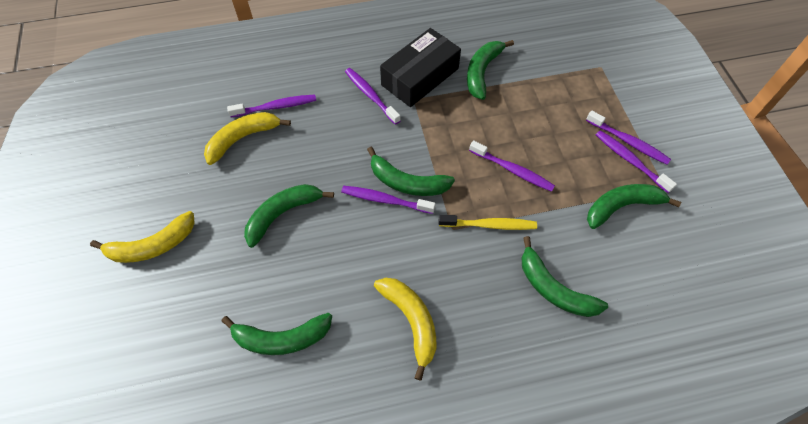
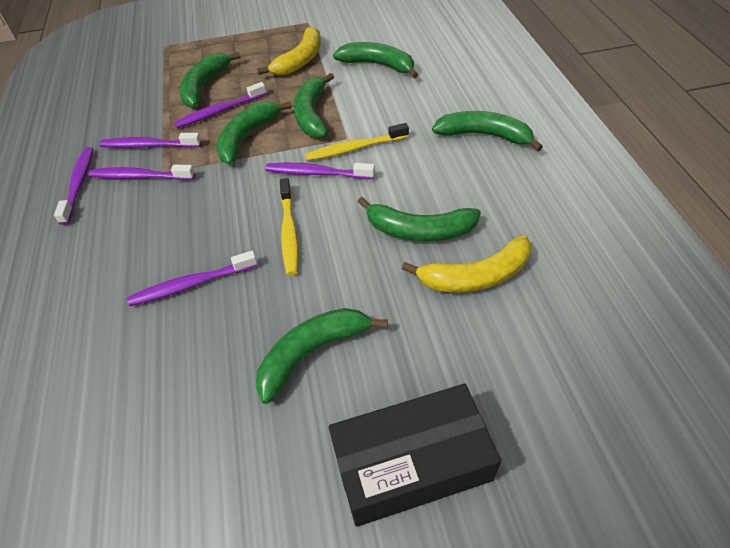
green banana: [222,313,332,355] [244,184,334,248] [367,147,455,196] [467,40,514,100] [522,236,608,317] [587,184,681,229] = 6 -> [180,52,241,108] [216,101,292,165] [256,308,388,404] [294,73,334,138] [333,42,418,78] [358,197,481,241] [432,111,543,151] = 7
yellow banana: [90,211,195,263] [204,112,291,165] [374,278,436,380] = 3 -> [257,26,321,75] [402,235,532,292] = 2
yellow toothbrush: [439,215,537,230] = 1 -> [280,178,298,276] [305,123,409,161] = 2

